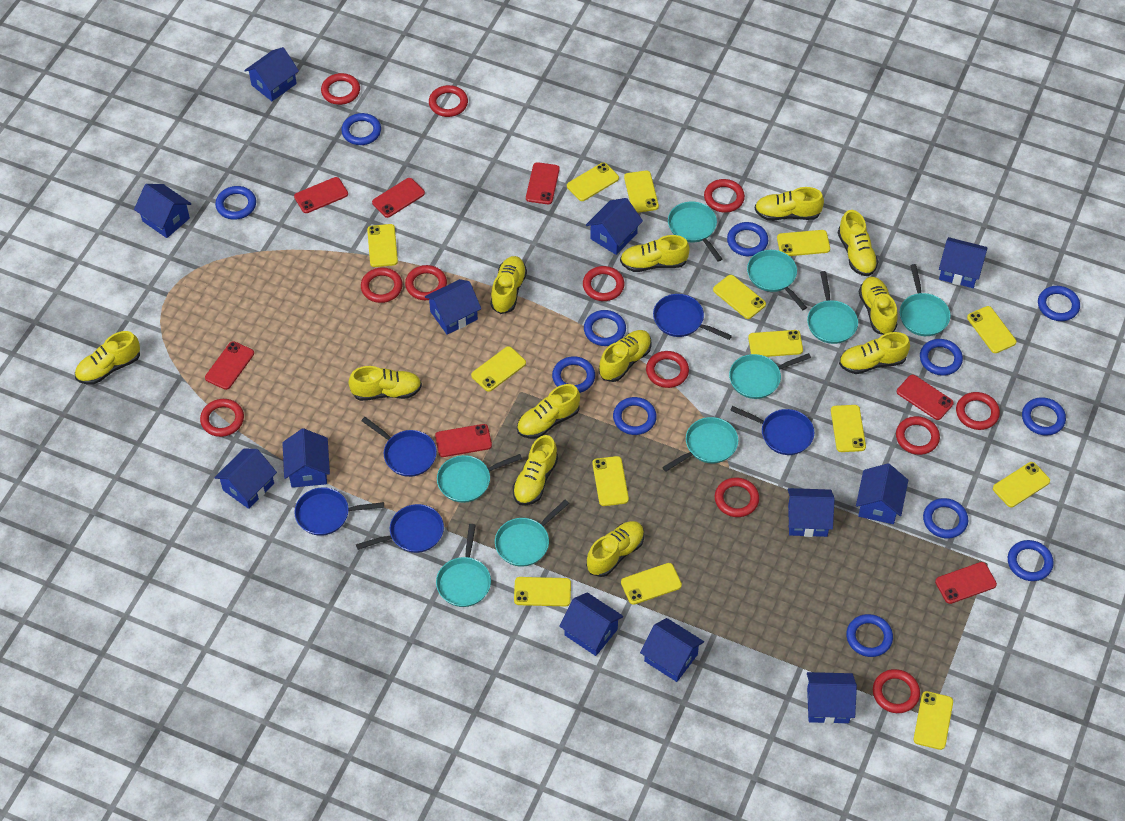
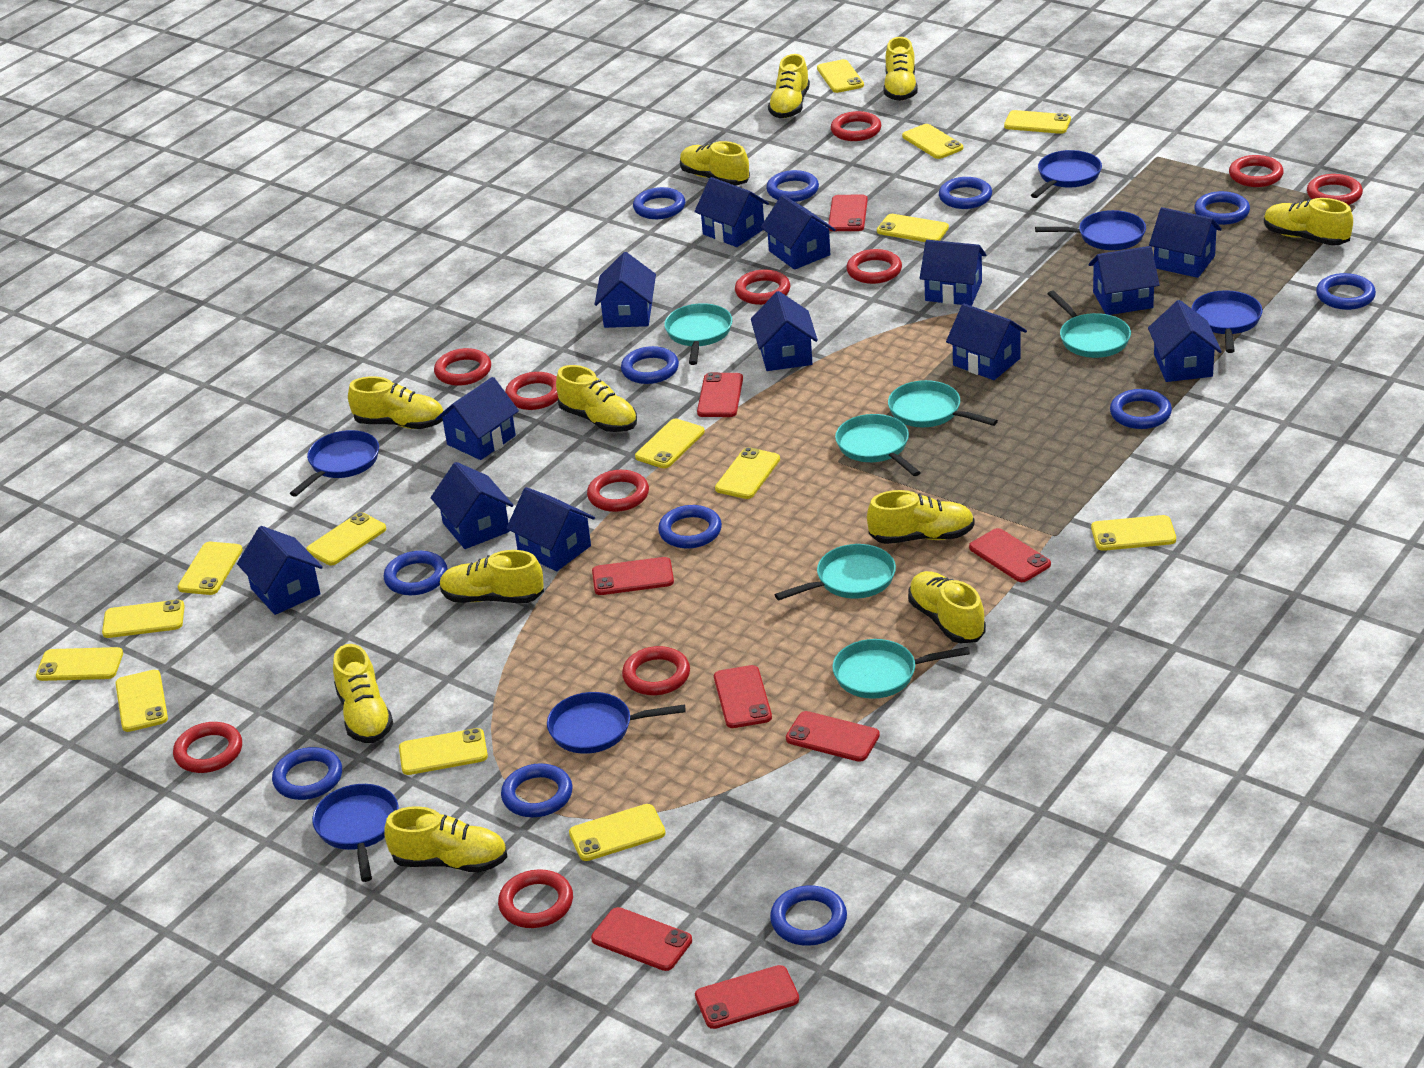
blue house: [134,184,191,238] [214,449,277,509] [244,47,299,101] [282,428,330,488] [425,279,481,335] [559,593,623,656] [586,198,643,255] [640,618,704,682] [788,488,835,537] [807,672,857,724] [856,463,908,524] [939,237,988,288] = 12 -> [237,526,323,615] [431,462,513,549] [436,377,519,460] [506,487,595,572] [595,252,656,328] [694,177,769,247] [751,291,818,371] [761,195,836,270] [920,240,986,306] [946,303,1027,380] [1089,246,1159,315] [1148,300,1222,382] [1149,207,1222,278] = 13
blue pan: [294,488,384,536] [356,504,444,553] [361,417,437,477] [653,294,732,340] [730,406,814,455] = 5 -> [290,430,379,497] [312,784,399,882] [547,692,686,754] [1031,150,1102,198] [1035,210,1146,250] [1191,290,1263,353] = 6
red phone: [205,341,254,390] [294,177,348,213] [372,178,425,218] [435,424,492,457] [526,162,560,204] [897,375,954,420] [935,562,997,604] = 7 -> [591,907,692,971] [592,557,674,595] [695,965,799,1029] [697,372,743,417] [714,665,772,728] [786,711,880,762] [828,195,868,231] [969,528,1051,582] = 8
red ring: [200,399,244,437] [321,73,360,105] [361,267,403,303] [405,265,447,300] [429,85,468,117] [583,266,624,301] [646,351,689,388] [704,179,745,213] [715,478,759,517] [873,669,920,713] [896,416,940,455] [956,392,1000,430] = 12 -> [173,722,242,773] [434,348,491,386] [498,869,573,928] [505,372,558,410] [587,470,649,512] [622,646,690,695] [735,270,790,305] [831,111,882,141] [846,249,902,284] [1229,155,1284,187] [1307,174,1363,205] = 11
turquoise pan: [436,524,491,607] [437,454,522,503] [495,500,569,567] [662,417,738,472] [668,201,722,262] [729,353,811,399] [747,250,807,310] [807,271,858,344] [900,264,951,336] = 9 -> [664,303,732,365] [775,544,896,600] [832,639,970,699] [835,414,921,476] [888,380,998,427] [1048,290,1131,358] = 6
yellow shoe: [75,331,140,385] [348,366,422,401] [490,256,527,314] [513,435,558,506] [517,384,580,439] [586,521,644,577] [599,330,652,382] [620,235,690,272] [755,187,824,221] [838,210,879,276] [839,332,910,374] [859,277,898,335] = 12 -> [333,644,393,743] [348,376,444,429] [385,806,507,872] [440,550,544,603] [556,365,637,432] [680,141,750,186] [768,54,810,118] [867,490,975,544] [884,37,918,101] [908,571,986,643] [1264,198,1353,246] = 11

